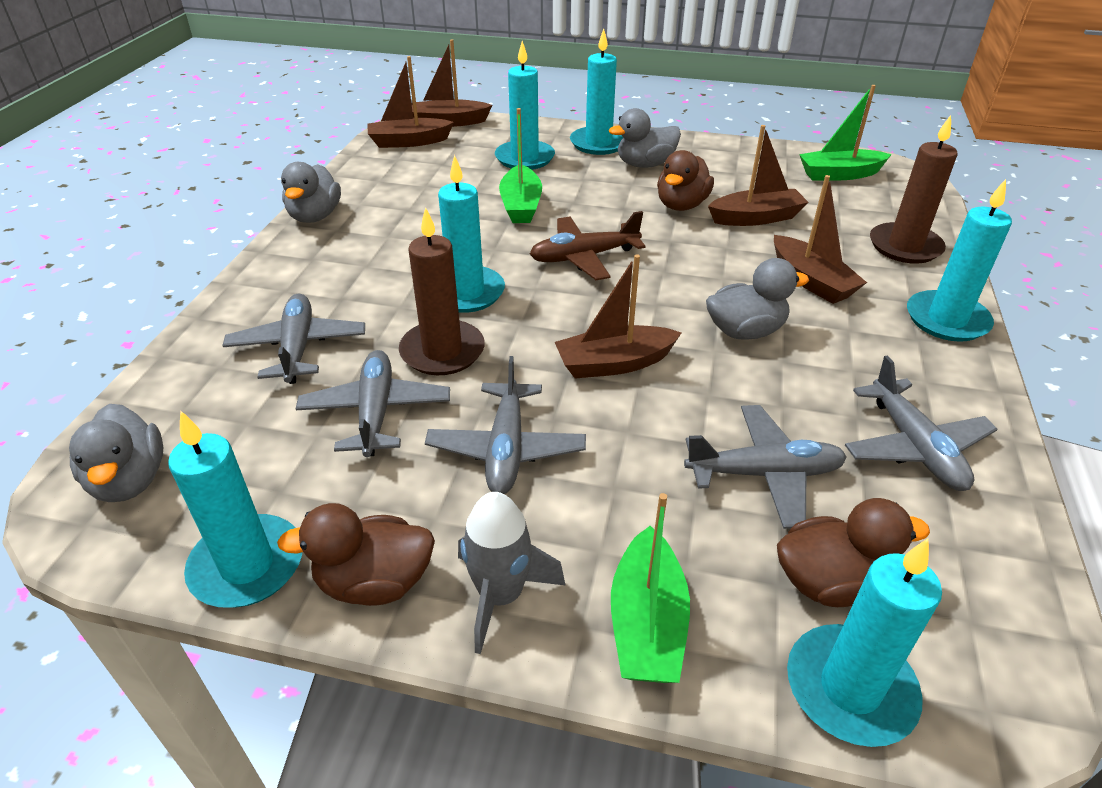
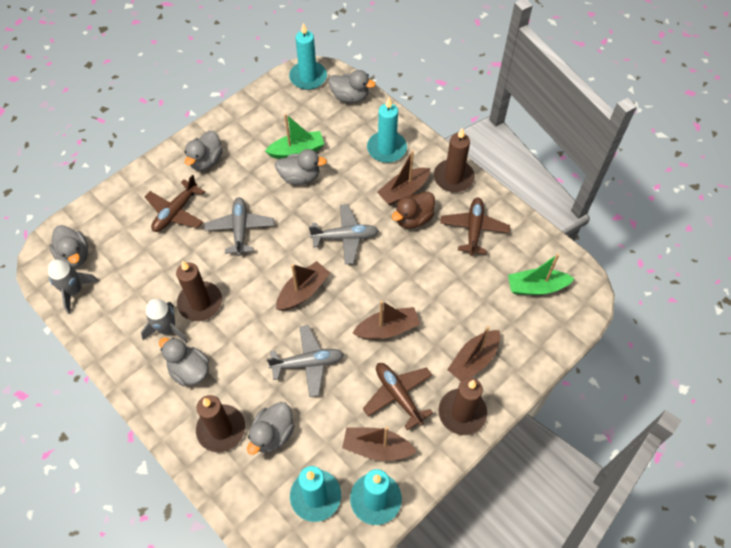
brown candle: [399,207,485,375] [870,115,958,264] = 2 -> [176,261,222,321] [196,395,245,452] [434,128,475,192] [438,378,487,435] = 4
brown duck: [277,503,435,606] [657,150,714,211] [777,498,930,607] = 3 -> [392,191,435,229] = 1
brown plane: [530,211,646,280] = 1 -> [145,174,205,232] [363,363,433,430] [440,198,510,256] = 3
green boat: [499,108,542,223] [611,493,690,683] [799,85,892,181] = 3 -> [265,114,324,159] [508,254,575,295] = 2
grey duck: [69,404,163,502] [281,162,341,223] [609,108,681,168] [706,258,809,340] = 4 -> [49,225,88,268] [159,338,209,386] [185,131,223,171] [247,402,294,455] [275,149,327,185] [329,70,376,103] = 6
grey plane: [222,294,365,384] [296,350,450,457] [425,356,586,494] [684,405,847,529] [845,355,997,491] = 5 -> [205,197,274,256] [267,325,344,397] [309,204,379,264] = 3
grey rocket: [458,492,565,654] = 1 -> [48,260,99,314] [141,299,188,343] = 2
turquoise candle: [168,411,302,608] [438,155,505,313] [495,41,555,170] [570,28,623,155] [787,538,942,747] [907,179,1012,342] = 6 -> [289,23,327,90] [290,466,341,522] [350,469,402,525] [367,98,407,163] = 4

